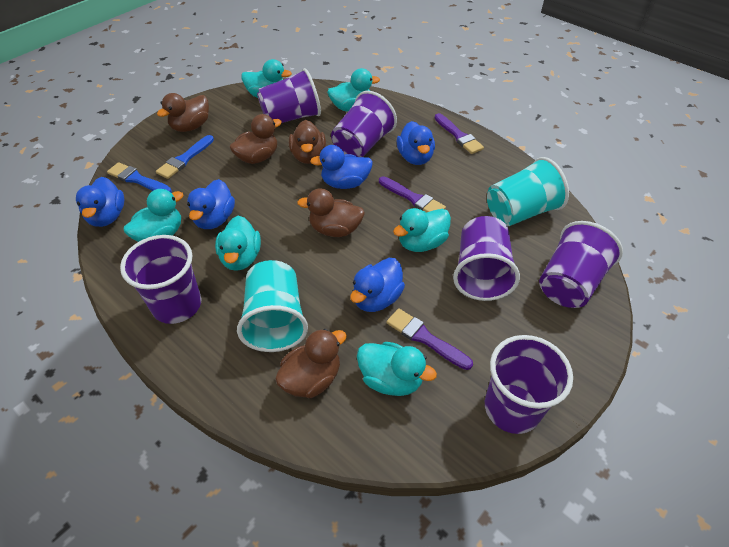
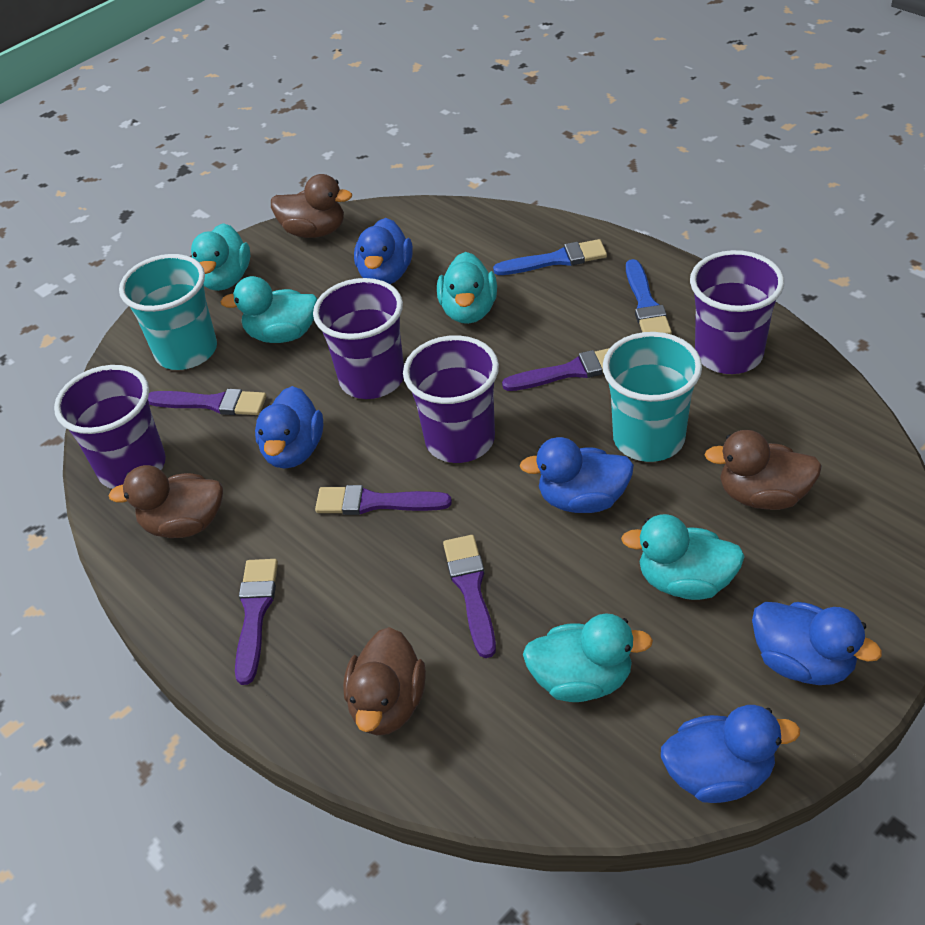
brown duck: [157,93,209,132] [230,114,282,164] [275,329,347,398] [289,120,326,164] [297,188,365,237] = 5 -> [108,465,223,538] [271,174,352,238] [343,627,426,735] [704,430,822,510] = 4
purple brush: [379,176,446,213] [387,308,473,370] [435,113,484,154] = 3 -> [148,389,266,415] [235,559,278,685] [315,485,452,515] [443,535,496,658] [502,348,609,391] = 5
purple cup: [120,235,201,324] [257,68,321,123] [331,91,397,157] [453,216,520,301] [485,335,573,434] [539,221,623,308] = 6 -> [54,365,166,489] [313,278,404,399] [403,335,499,463] [690,250,784,374] = 4
turquoise duck: [124,189,183,242] [215,216,261,271] [242,59,292,98] [327,68,380,111] [357,342,437,396] [393,208,451,252] = 6 -> [191,223,250,291] [221,276,318,343] [437,252,497,324] [523,613,653,702] [621,514,745,600] = 5

